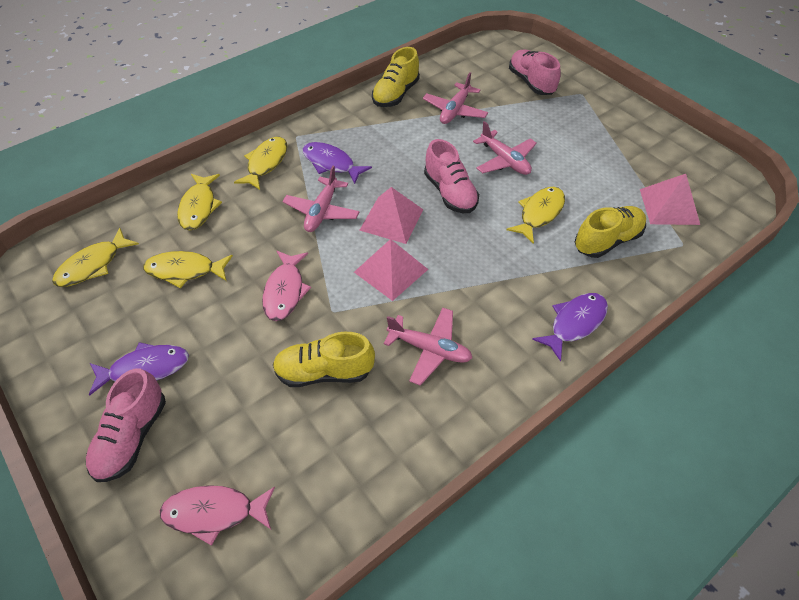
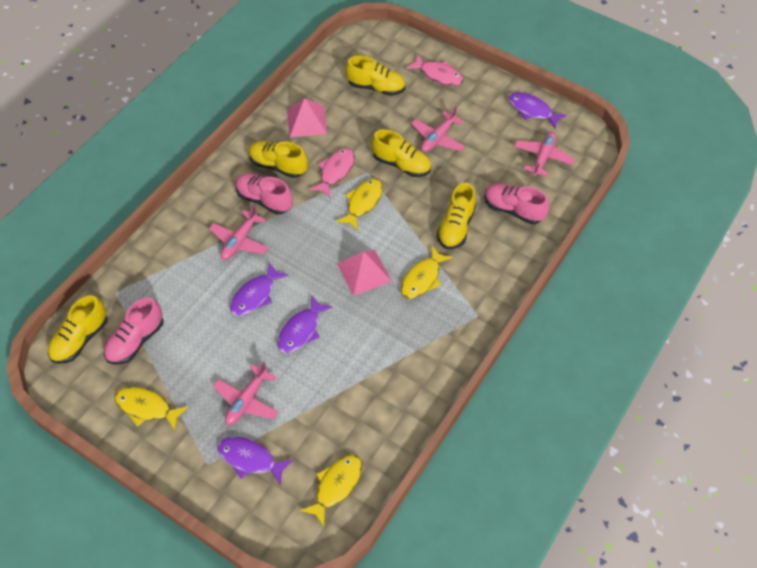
pink pyramid: [354,239,428,301] [360,187,423,244] [640,174,700,225] = 3 -> [287,98,327,137] [337,250,392,296] = 2
purple fish: [89,342,189,395] [303,142,372,184] [532,293,608,362] = 3 -> [217,437,293,485] [230,262,289,316] [277,295,333,353] [508,92,567,129] = 4
yellow fish: [52,228,139,287] [143,251,233,288] [177,174,222,230] [234,137,287,190] [506,187,565,244] = 5 -> [115,387,188,431] [300,455,362,527] [336,179,383,231] [401,246,453,299] = 4
yellow shoe: [273,332,375,387] [372,47,420,107] [575,206,646,258] = 3 -> [48,295,108,364] [249,141,308,178] [346,56,405,96] [371,129,431,177] [437,183,476,249] = 5

